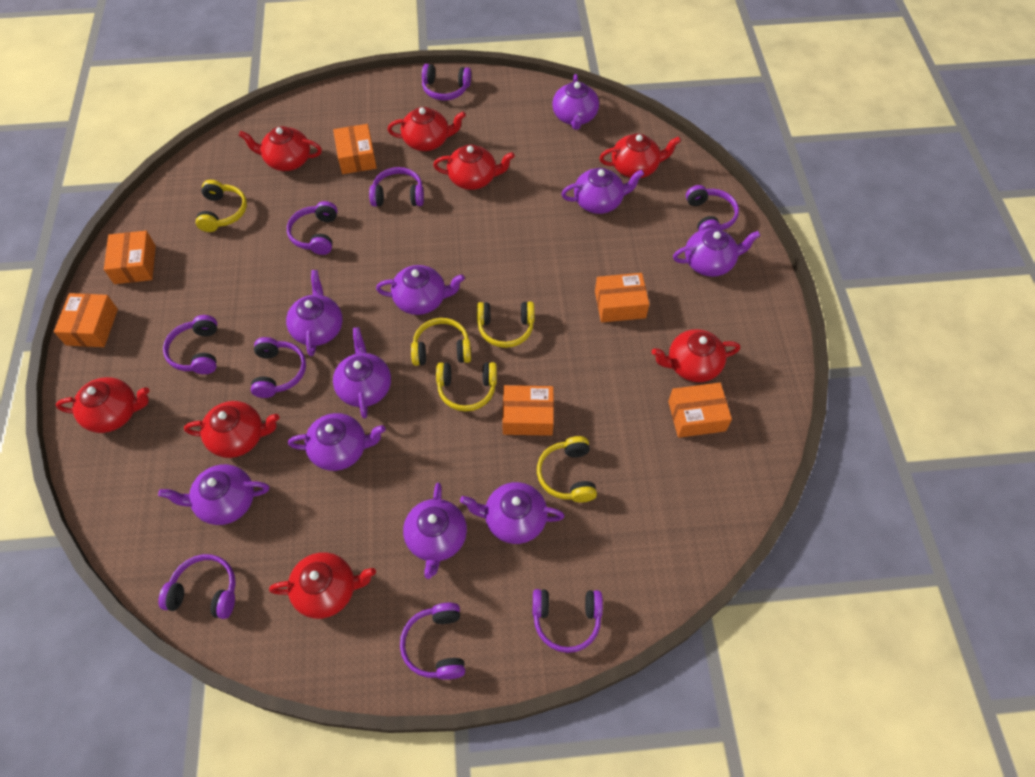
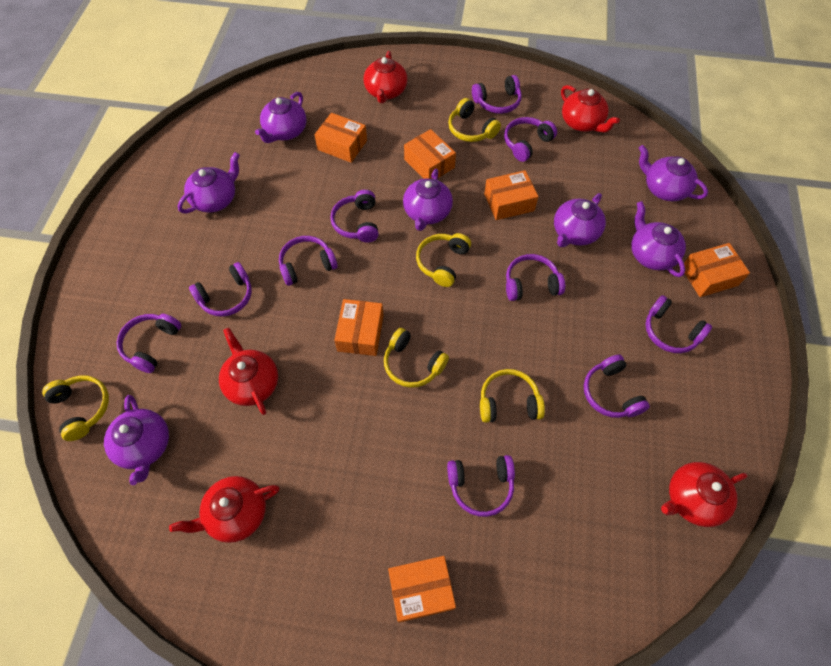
purple headphones: [158,554,236,619] [163,315,217,374] [251,337,306,398] [287,201,337,255] [369,167,424,207] [400,603,465,680] [422,64,471,100] [533,589,603,653] [686,185,739,231] = 9 -> [117,314,181,373] [189,262,252,317] [279,236,338,286] [330,190,379,242] [447,455,515,517] [472,75,522,114] [504,117,557,162] [506,254,565,301] [584,354,650,418] [645,295,712,353] = 10
purple teapot: [158,464,269,525] [286,270,343,356] [288,413,386,471] [333,327,391,419] [376,265,465,315] [403,483,467,579] [460,482,565,544] [552,74,599,130] [561,168,644,214] [673,228,761,277] = 10 -> [104,395,169,485] [178,152,240,213] [255,92,306,143] [403,169,453,231] [554,193,606,247] [631,201,686,277] [639,145,708,201] = 7
red teapot: [56,377,150,433] [184,401,279,458] [239,126,322,171] [269,552,376,619] [388,107,466,151] [433,144,515,190] [599,133,681,178] [652,329,740,382] = 8 -> [169,476,280,543] [219,328,278,415] [363,51,407,103] [561,85,620,133] [661,462,747,527] = 5

